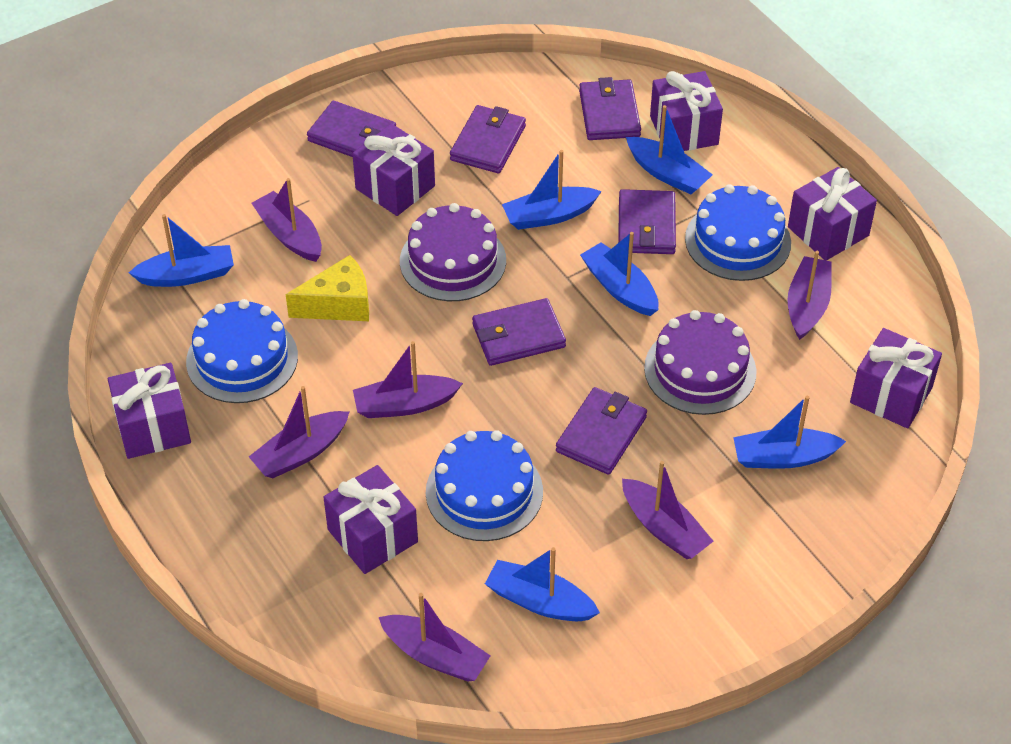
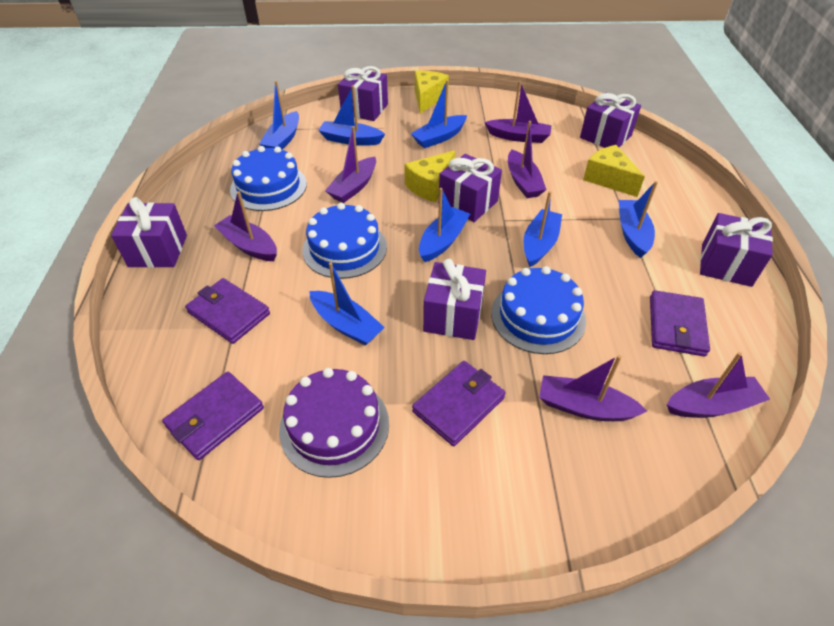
blue boat: [129,214,234,287] [485,547,600,621] [502,150,602,230] [580,232,659,316] [626,105,713,194] [733,396,846,469] = 6 -> [260,81,299,150] [309,262,385,346] [318,85,385,146] [411,80,467,148] [419,188,470,262] [524,191,562,267] [619,181,658,258] = 7
purple cake: [400,203,506,301] [644,310,757,415] = 2 -> [279,368,389,478] = 1
purple wallet: [307,101,396,157] [450,105,526,173] [472,298,566,366] [556,387,647,475] [579,77,641,140] [618,189,676,254] = 6 -> [162,372,264,460] [185,278,270,344] [412,361,505,446] [650,290,710,357] = 4
yellow cheese: [286,255,369,321] = 1 -> [404,150,455,203] [415,70,449,114] [583,145,645,197] = 3

